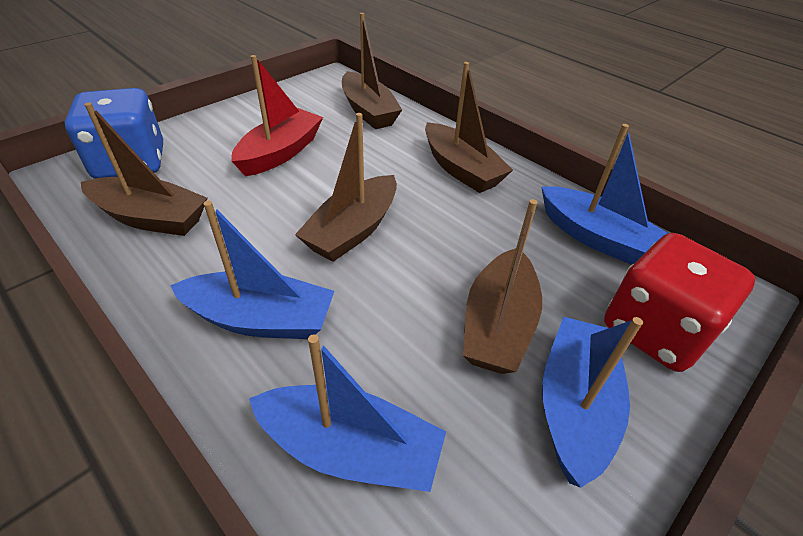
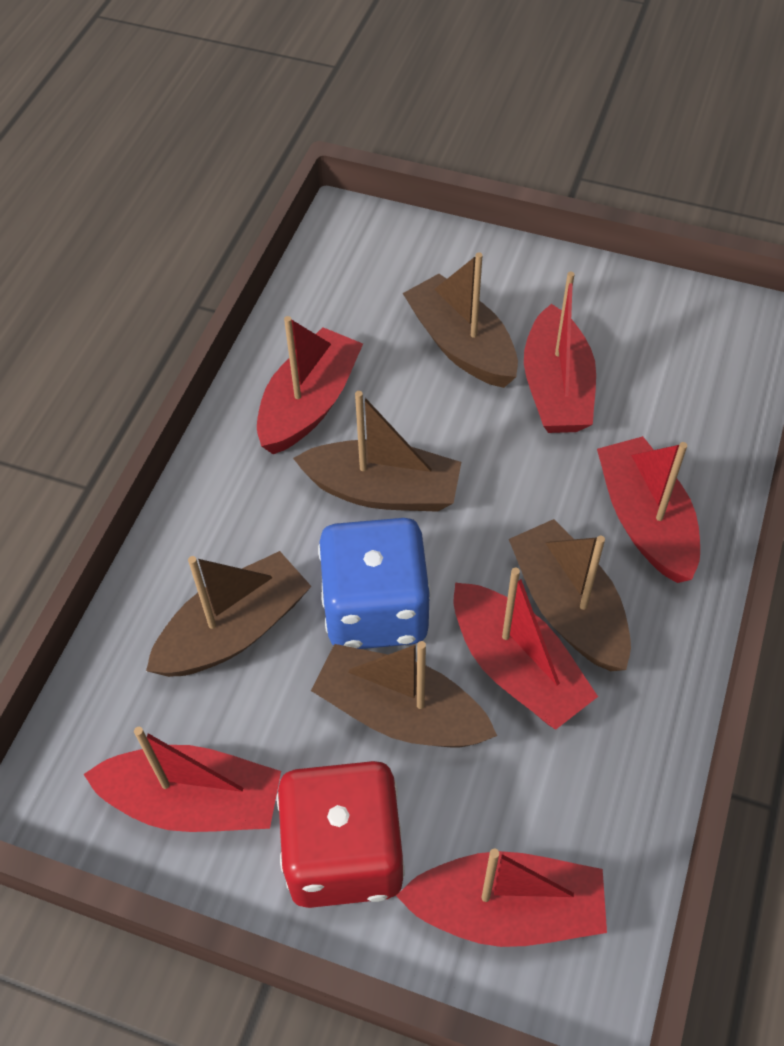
blue boat: [170,201,334,339] [249,334,446,492] [541,124,669,265] [542,317,643,488] = 4 -> none = 0
red boat: [231,55,323,176] = 1 -> [84,727,281,832] [257,316,363,454] [396,849,607,947] [454,568,598,730] [524,272,596,433] [597,436,700,583] = 6

